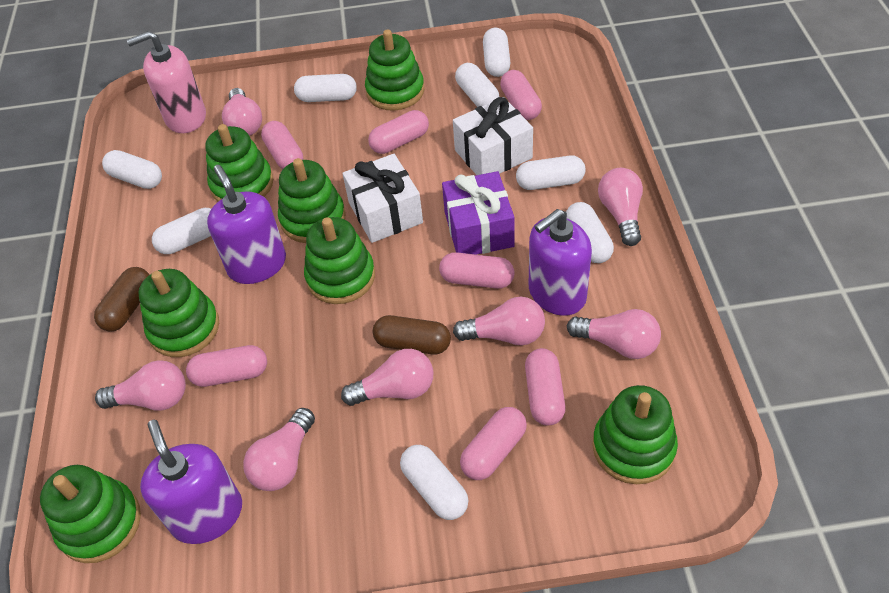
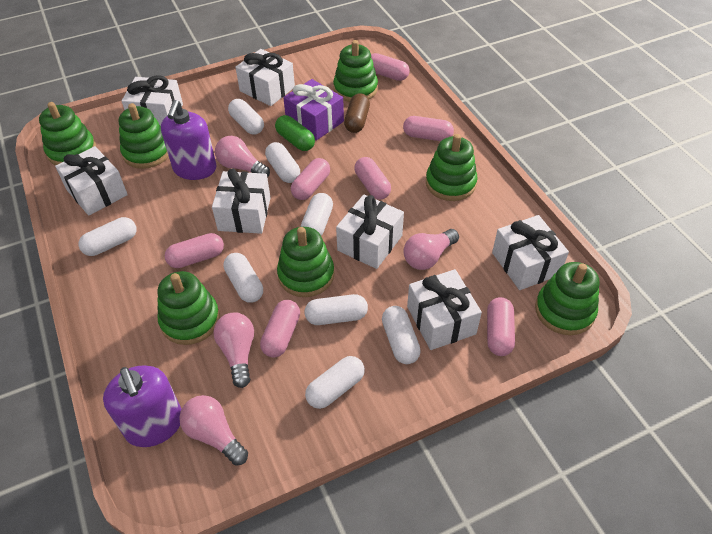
brown capsule: [94,267,149,332] [373,315,451,354] = 2 -> [344,93,370,133] = 1
green capsule: none = 0 -> [275,115,315,151] = 1
pink light bulb: [95,360,186,411] [222,88,262,136] [243,408,315,491] [341,349,434,406] [453,297,545,346] [567,309,661,359] [598,168,643,246] = 7 -> [179,395,248,466] [213,313,254,388] [215,136,270,177] [403,229,459,270] = 4
pink soap dispenser: [127,31,206,133] = 1 -> none = 0
purple soap dispenser: [140,420,242,544] [207,165,286,284] [529,209,592,316] = 3 -> [103,365,182,447] [161,100,217,180] = 2
white gift: [342,154,423,243] [453,97,533,175] = 2 -> [55,146,128,216] [122,75,183,126] [212,168,271,234] [236,49,295,106] [336,195,404,269] [407,269,482,350] [492,215,569,290] = 7

